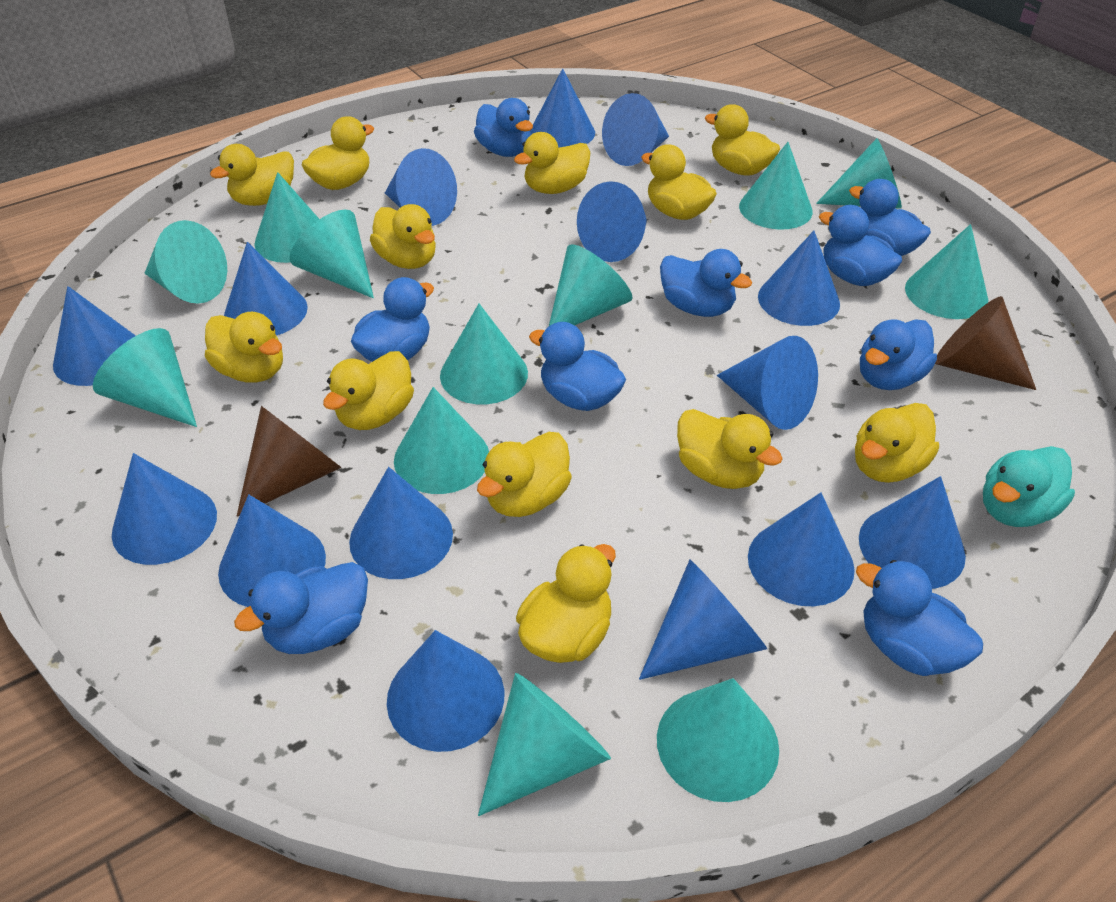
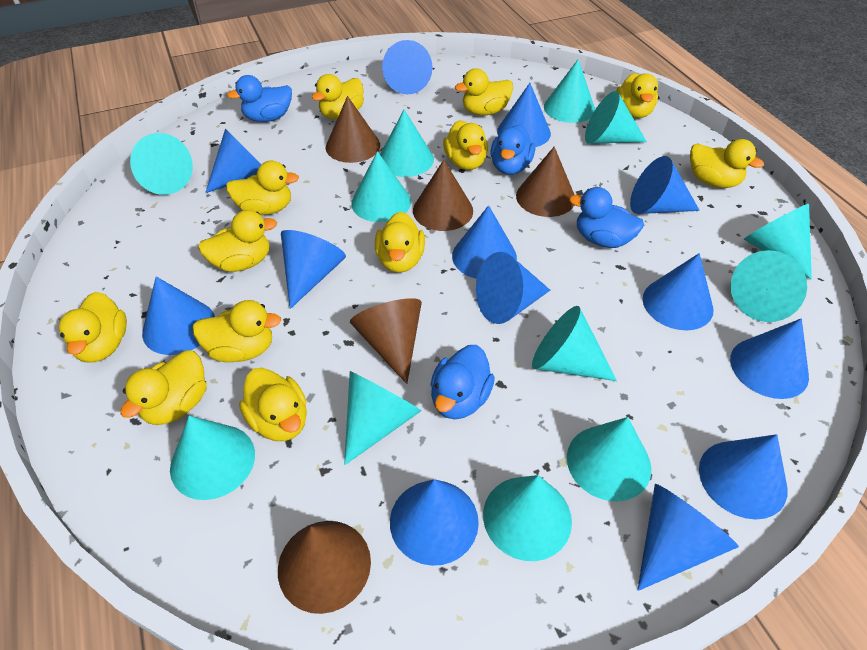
blue cone: [53,286,136,386] [112,453,217,565] [218,494,326,607] [224,242,308,336] [349,467,453,579] [385,148,457,226] [387,630,504,752] [530,68,595,148] [577,181,647,262] [602,93,669,166] [639,560,767,680] [717,336,818,430] [748,492,855,606] [758,231,840,326] [859,476,966,589] = 15 -> [142,277,215,355] [205,129,261,193] [281,230,346,309] [382,40,433,94] [390,479,479,566] [452,205,517,279] [476,252,550,324] [497,83,551,147] [630,156,700,214] [637,484,739,591] [643,253,714,330] [699,434,788,520] [730,318,809,399] = 13
blue duck: [234,562,368,654] [351,277,434,362] [474,98,533,157] [529,322,626,411] [660,249,752,317] [819,205,902,286] [849,179,931,256] [856,560,983,676] [860,319,937,390] = 9 -> [227,75,292,122] [430,345,495,419] [490,125,535,175] [569,187,644,248] = 4
brown cone: [237,406,342,517] [935,296,1036,390] = 2 -> [278,521,371,614] [326,96,380,163] [350,298,422,384] [413,160,473,231] [516,147,575,217] = 5
turquoise duck: [983,446,1075,527] = 1 -> none = 0

